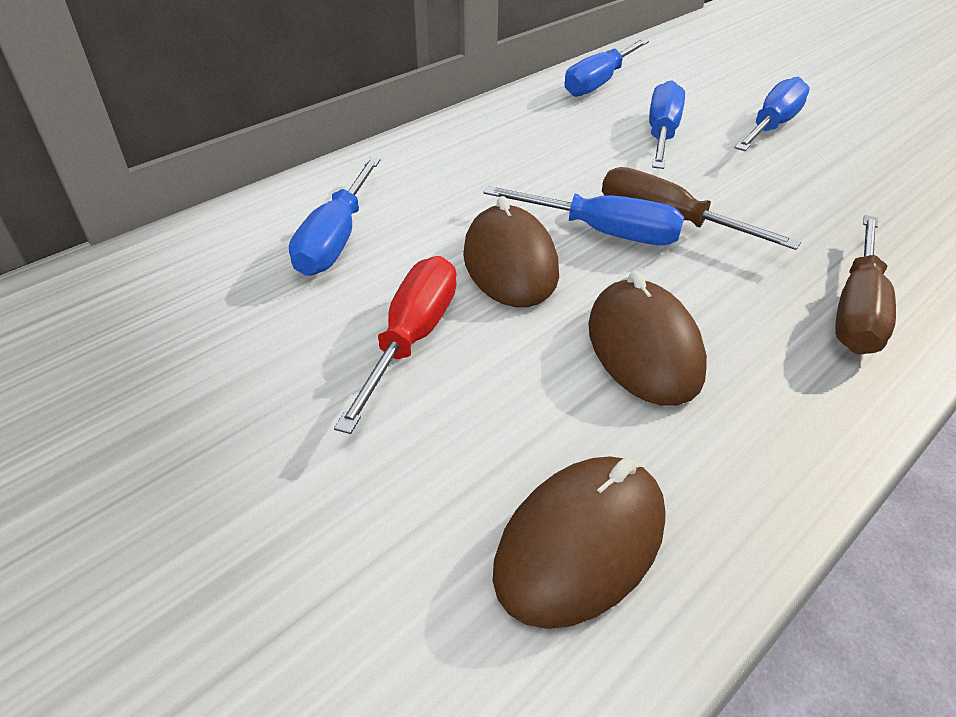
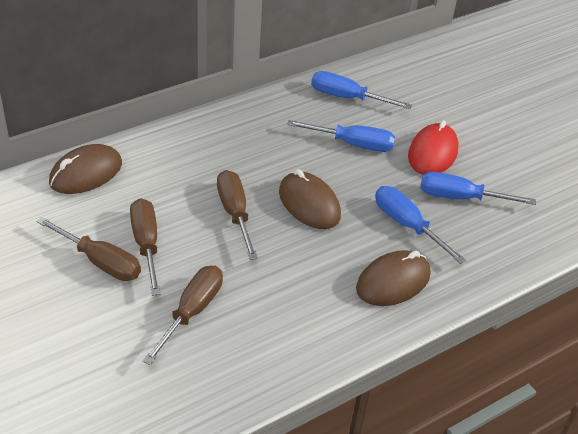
blue screwdriver: [289,157,381,276] [483,186,684,245] [564,39,649,97] [649,80,685,169] [735,77,810,151] = 5 -> [287,120,395,152] [311,71,412,109] [375,186,466,264] [420,172,536,205] = 4
brown screwdriver: [602,167,801,250] [835,215,896,354] = 2 -> [36,217,141,281] [130,198,160,296] [143,266,223,365] [217,170,258,260] = 4
red mouse: none = 0 -> [408,120,459,175] = 1
red screwdriver: [334,256,457,434] = 1 -> none = 0

